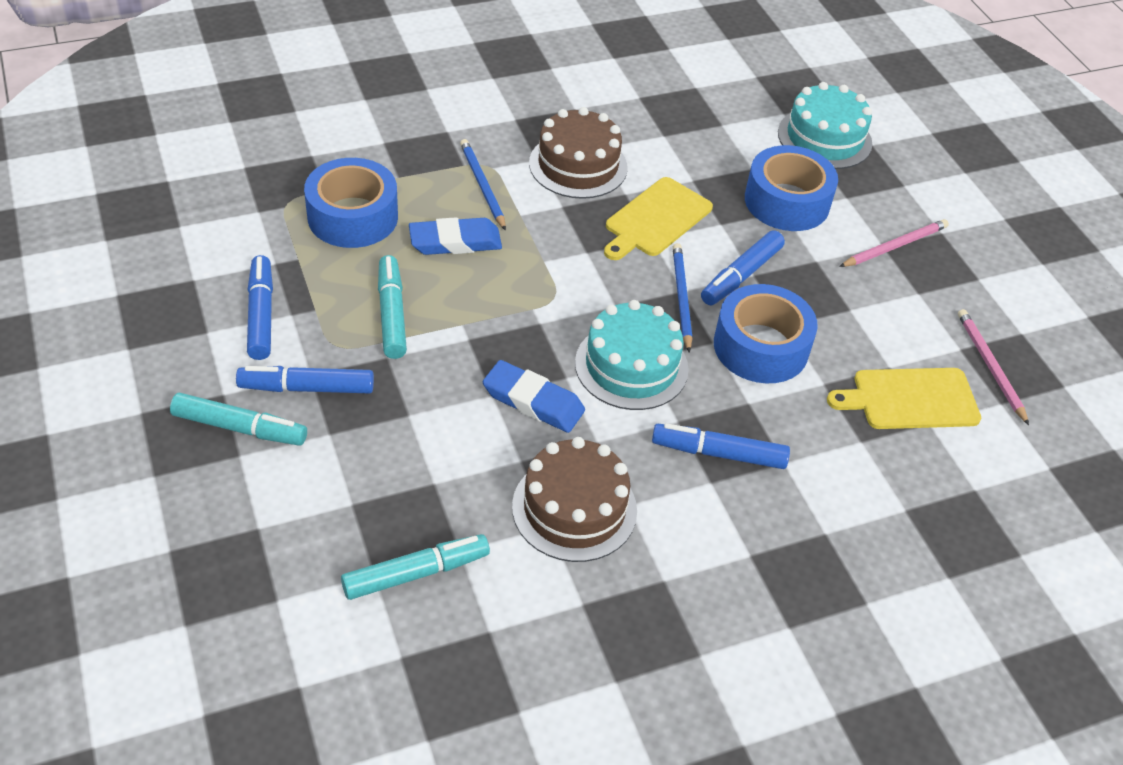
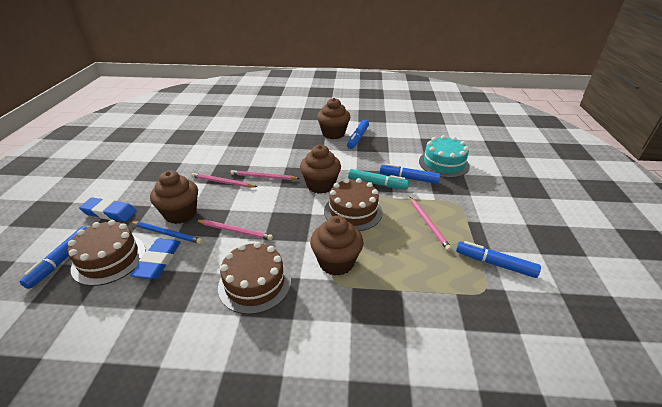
blue pencil: [460,139,506,231] [673,243,692,353] = 2 -> [131,221,203,244] = 1
blue tape: [304,158,398,248] [714,284,818,383] [745,145,838,231] = 3 -> none = 0
brown cake: [512,437,637,562] [529,107,627,199] = 2 -> [68,220,146,286] [218,242,291,314] [324,178,383,231] = 3
brown cupcake: none = 0 -> [150,171,198,224] [300,145,341,194] [310,216,363,276] [317,98,351,139] = 4
pink pencil: [839,219,949,267] [958,309,1029,425] = 2 -> [191,173,257,188] [196,220,273,240] [230,170,300,180] [410,197,452,251] = 4
turquoise cake: [575,300,689,410] [778,82,872,169] = 2 -> [419,135,470,178] = 1
turquoise marker: [170,393,307,446] [341,534,490,600] [378,255,407,359] = 3 -> [348,169,409,189] = 1
yellow cutting board: [604,177,713,260] [827,368,981,429] = 2 -> none = 0

